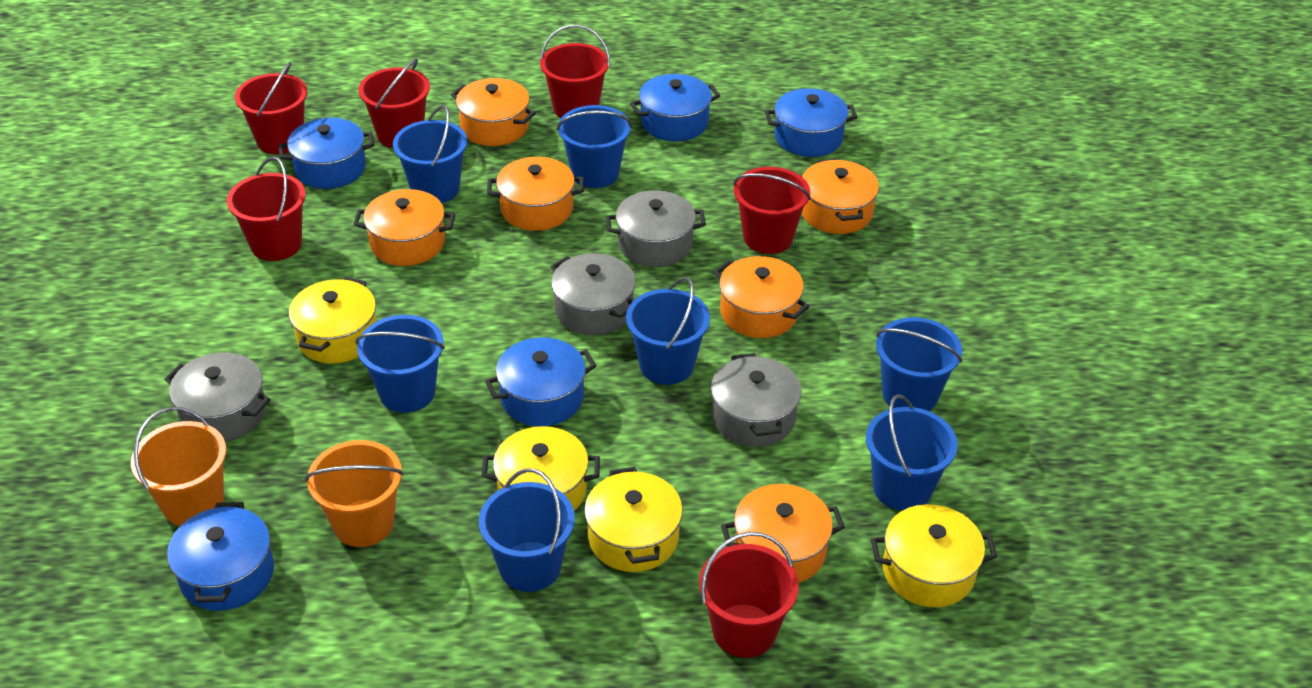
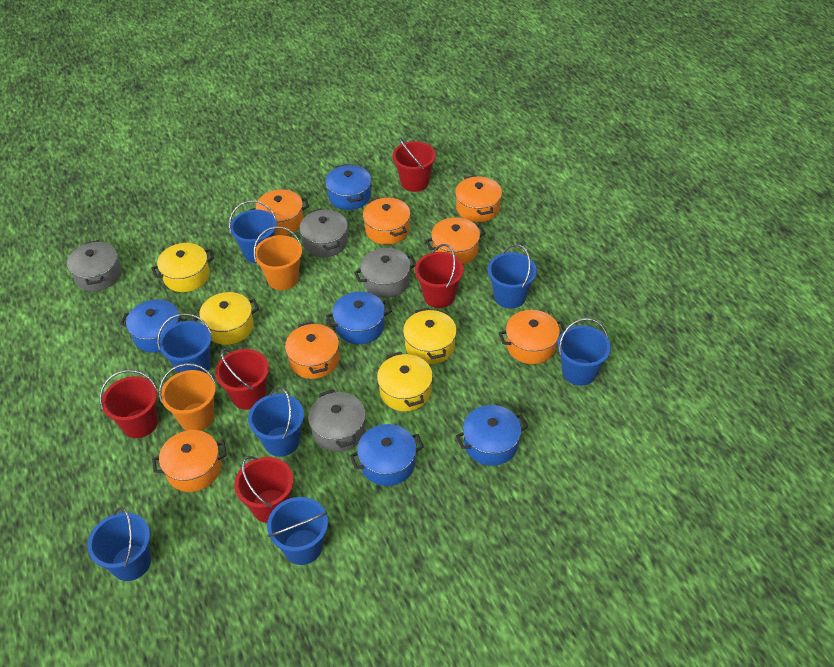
orange pot: [353,189,455,266] [451,78,536,146] [487,157,584,231] [714,256,810,338] [721,484,845,583] [802,158,879,234] = 6 -> [152,430,227,492] [250,190,309,236] [285,321,339,379] [363,197,411,245] [425,217,486,265] [455,175,502,222] [499,310,565,364] = 7
red bucket: [227,156,306,261] [235,62,308,155] [358,58,430,148] [540,25,610,118] [699,532,799,658] [733,167,811,254] = 6 -> [100,370,158,438] [215,349,269,410] [234,456,294,523] [392,137,436,192] [415,244,464,308] = 5

